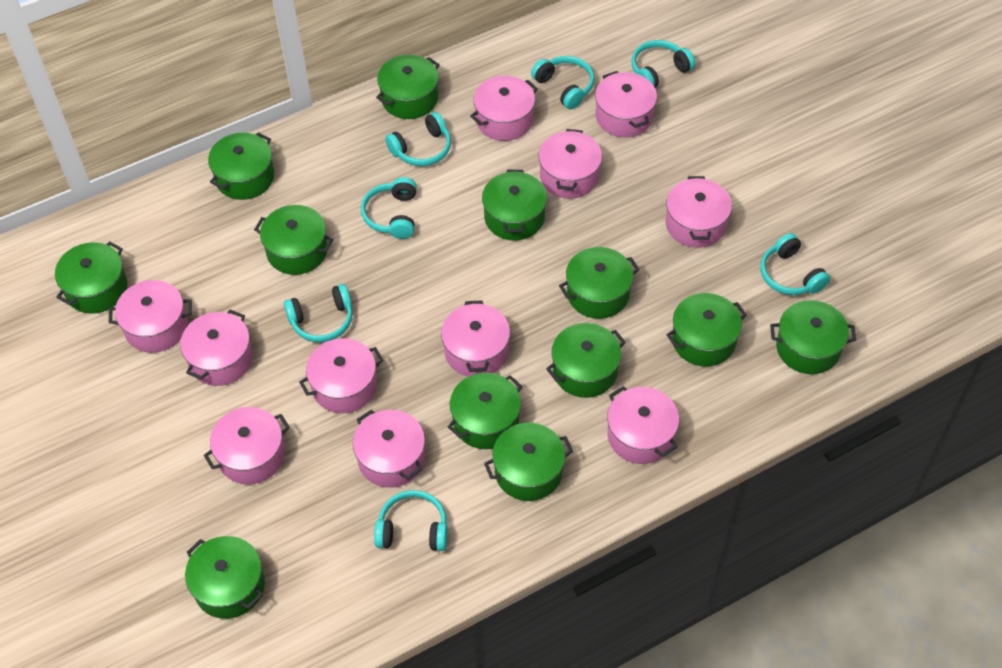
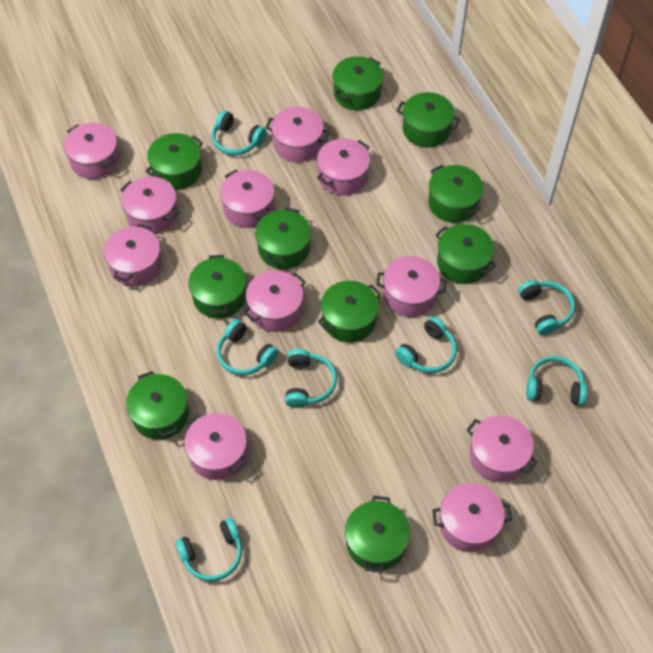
green pot: [55,241,127,314] [185,536,265,619] [208,132,274,200] [254,205,333,275] [376,55,440,119] [448,373,523,449] [482,170,547,241] [484,423,573,501] [546,323,626,398] [559,247,640,319] [666,293,747,367] [770,300,856,374] = 12 -> [126,371,189,440] [146,133,203,190] [189,255,246,319] [255,207,311,269] [318,281,381,343] [332,56,383,110] [345,496,410,573] [397,92,460,148] [428,165,483,223] [435,224,496,284] = 10

